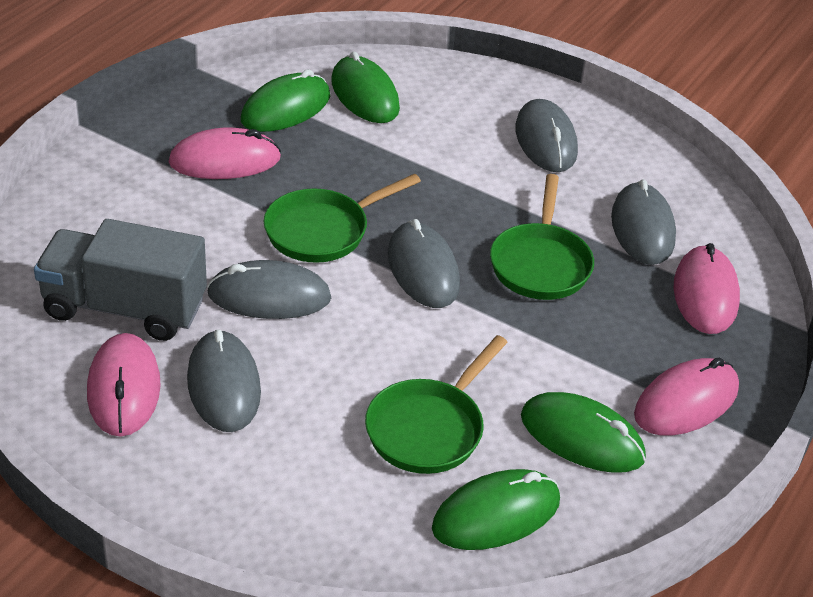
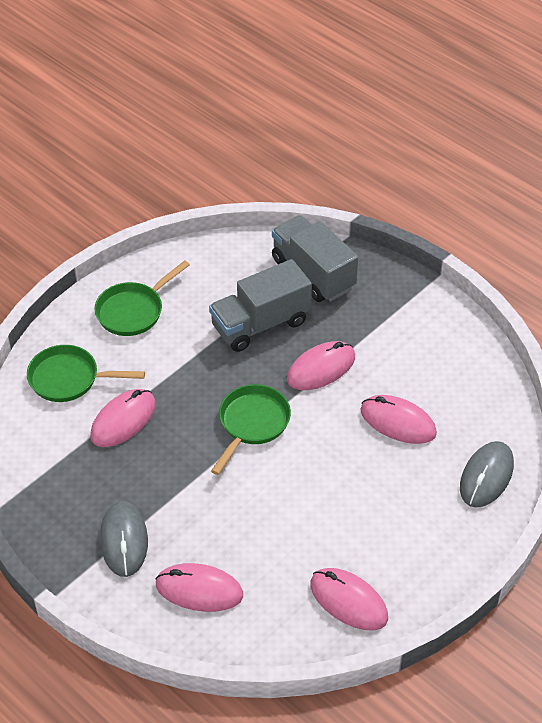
green mouse: [241,69,330,132] [331,51,400,123] [432,469,560,550] [521,392,646,473] = 4 -> none = 0
grey mouse: [187,329,261,432] [207,260,331,319] [388,219,460,308] [515,99,578,172] [611,179,676,265] = 5 -> [100,501,148,577] [460,441,514,507] = 2
grey truck: [34,219,207,341] = 1 -> [209,259,312,352] [272,215,358,302] = 2
pink mouse: [87,333,161,436] [169,127,281,179] [634,358,739,436] [674,243,740,334] = 4 -> [90,389,156,447] [155,563,243,612] [287,341,355,390] [310,568,388,631] [360,395,437,444] = 5

